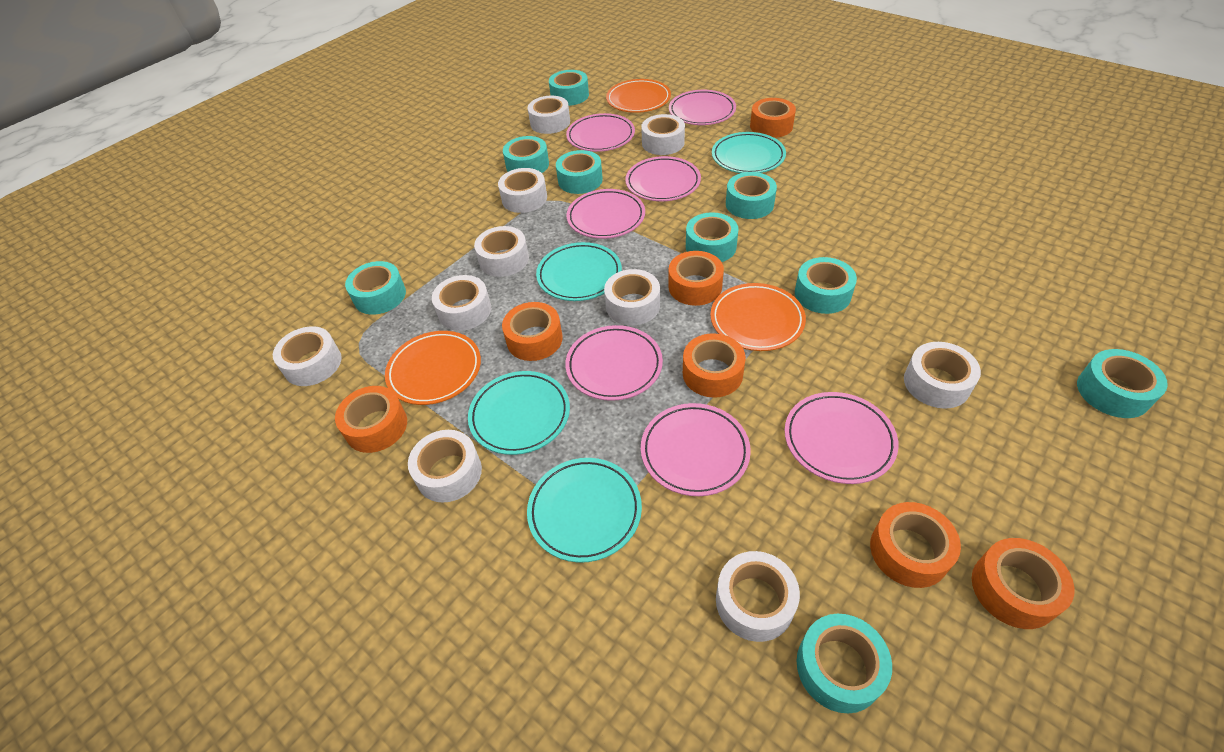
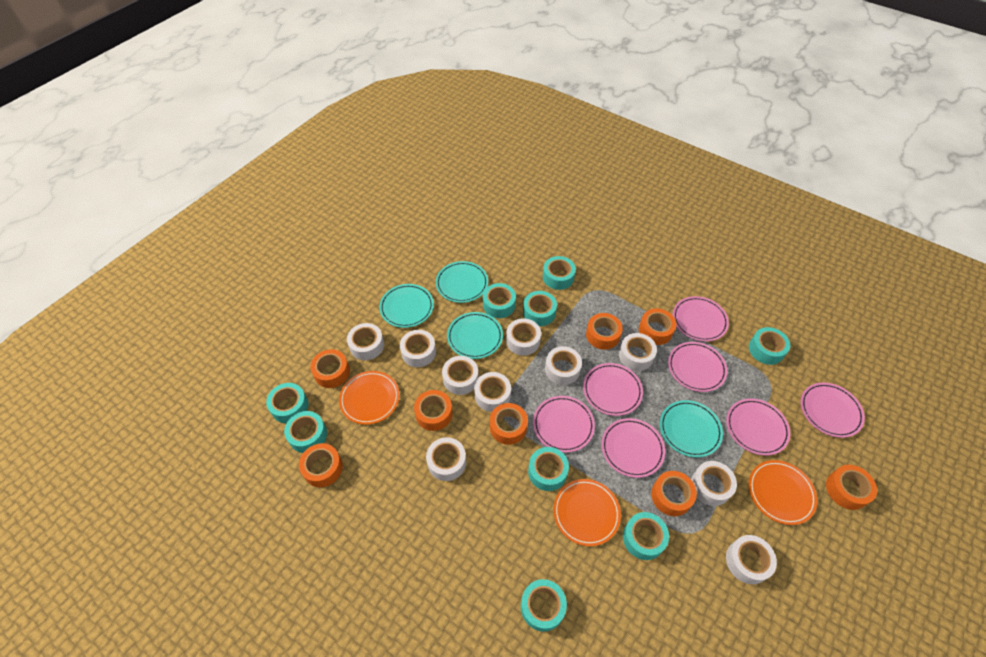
orange tape: [335,386,407,453] [502,302,563,361] [668,251,724,306] [683,333,746,398] [750,98,796,138] [870,502,961,588] [972,538,1074,629] = 7 -> [299,443,343,487] [310,349,350,388] [414,390,453,431] [490,403,528,445] [586,313,623,350] [639,308,676,345] [651,471,697,516] [826,465,877,510] = 8

